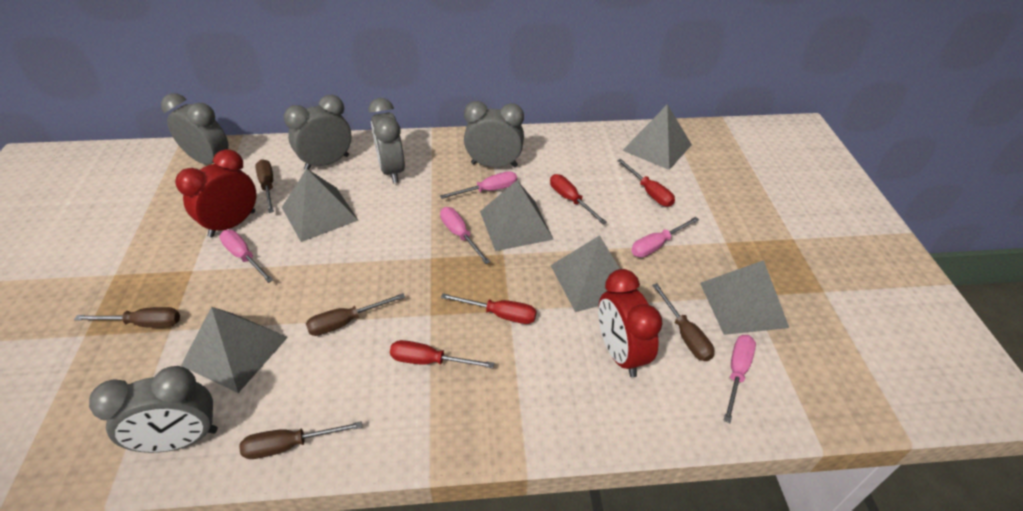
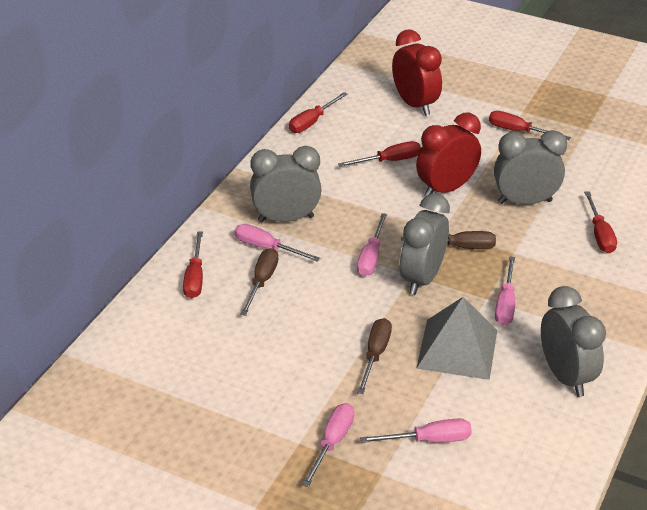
brown screwdriver: [74,307,180,328] [239,421,362,459] [255,159,274,213] [306,293,405,336] [652,283,715,361] = 5 -> [240,248,279,316] [357,318,392,394] [401,231,496,249] = 3
grey clock: [89,366,218,453] [161,93,229,164] [284,95,352,170] [368,98,405,183] [464,101,524,168] = 5 -> [250,146,322,222] [400,194,450,295] [494,130,567,205] [541,286,606,397] = 4
grey pyramid: [181,307,288,393] [282,169,358,242] [480,180,554,251] [550,235,620,312] [622,104,692,170] [700,260,789,335] = 6 -> [416,297,497,380] = 1
red screwdriver: [390,340,494,368] [441,293,537,324] [550,174,607,224] [617,159,675,207] = 4 -> [183,231,203,299] [289,92,348,133] [338,141,421,167] [489,111,571,140] [584,191,617,253] = 5

